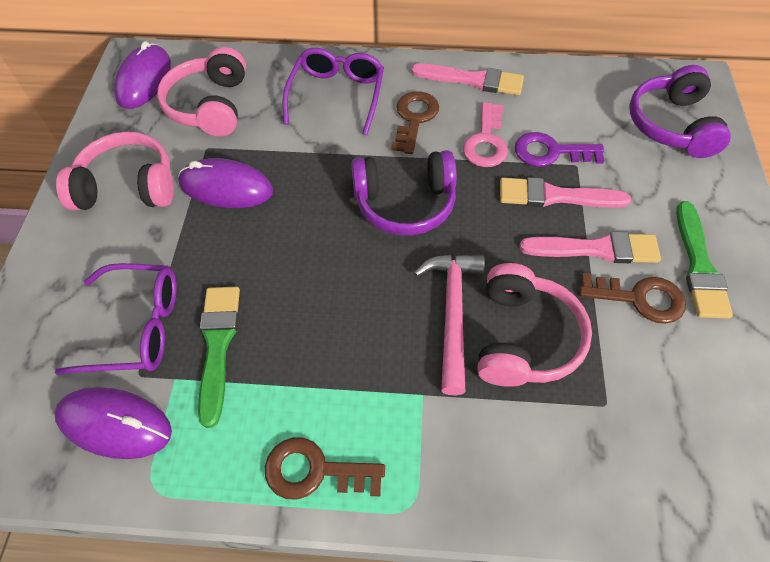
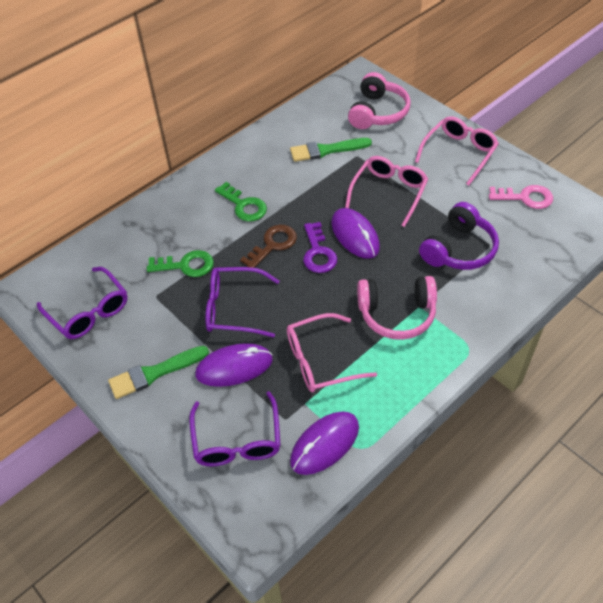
brown key: [265,437,385,500] [391,91,439,154] [579,273,686,324] = 3 -> [240,225,297,268] = 1
green key: none = 0 -> [147,250,214,277] [215,182,267,221] = 2
pink brush: [411,63,524,95] [500,177,631,208] [520,231,661,263] = 3 -> none = 0
pink glasses: none = 0 -> [287,313,377,392] [345,156,428,227] [415,116,499,186] = 3
pink hammer: [414,254,485,395] = 1 -> none = 0
pink headphones: [56,132,174,211] [157,47,246,137] [477,263,592,387] = 3 -> [348,72,411,129] [357,276,437,340] = 2
purple glasses: [55,263,177,375] [283,48,384,135] = 2 -> [37,267,128,339] [189,391,281,466] [206,267,279,338] = 3
purple headphones: [351,150,457,236] [629,65,731,158] = 2 -> [419,202,499,270] = 1

